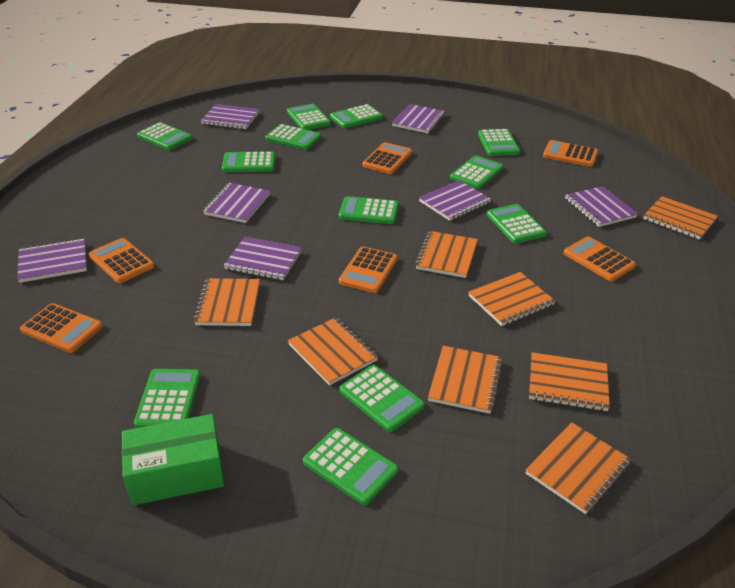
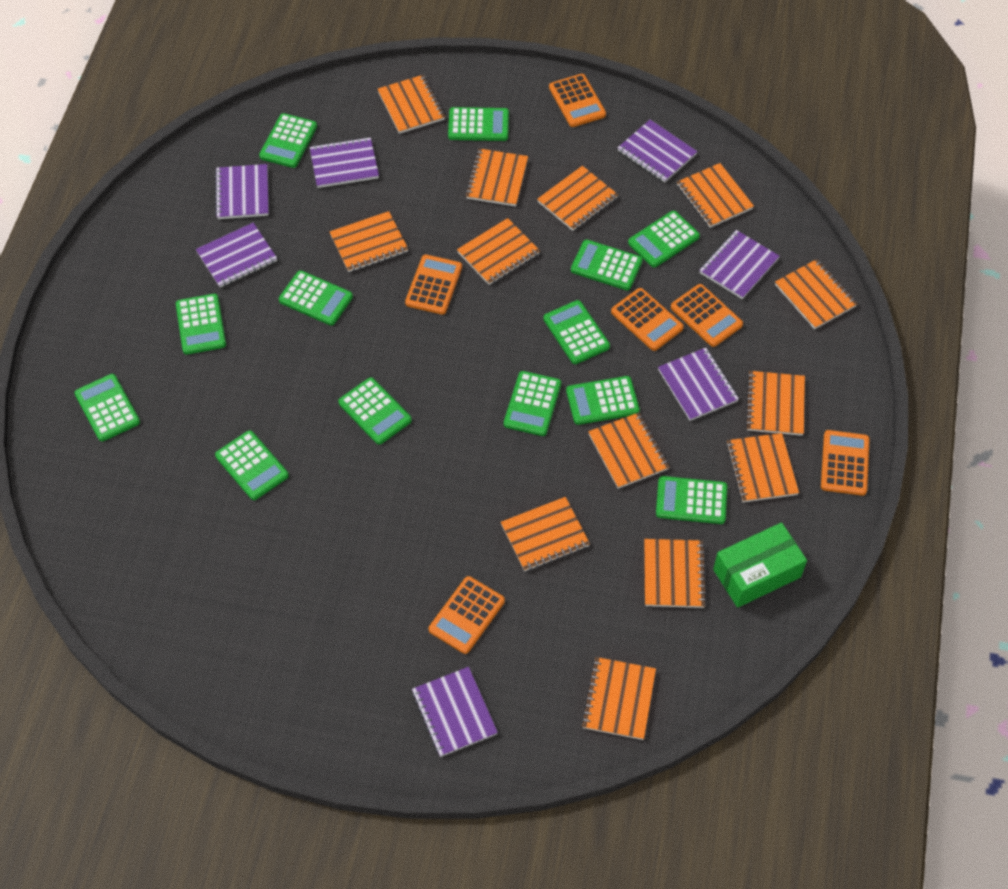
green calculator: [134,369,201,428] [137,122,192,150] [222,152,275,172] [265,124,321,150] [287,104,331,130] [303,428,398,505] [330,104,383,128] [339,196,399,224] [339,365,425,432] [450,155,503,189] [478,129,520,156] [487,204,547,244] = 12 -> [74,374,140,441] [176,294,226,355] [215,430,289,500] [259,113,317,168] [279,270,353,325] [338,378,412,445] [448,107,509,141] [504,371,561,436] [543,300,610,364] [566,376,640,425] [571,240,643,290] [628,211,700,267] [656,476,727,524] = 13
orange notebook: [193,278,260,326] [288,317,378,386] [415,231,478,278] [428,346,503,414] [469,272,555,326] [526,422,631,514] [529,352,610,411] [643,196,717,240] = 8 -> [329,211,408,272] [378,75,445,134] [457,218,540,285] [465,149,528,206] [501,497,590,571] [537,166,618,231] [581,657,656,740] [588,412,669,489] [644,539,707,608] [677,163,754,228] [726,433,799,502] [745,371,805,436] [775,259,858,329] = 13

